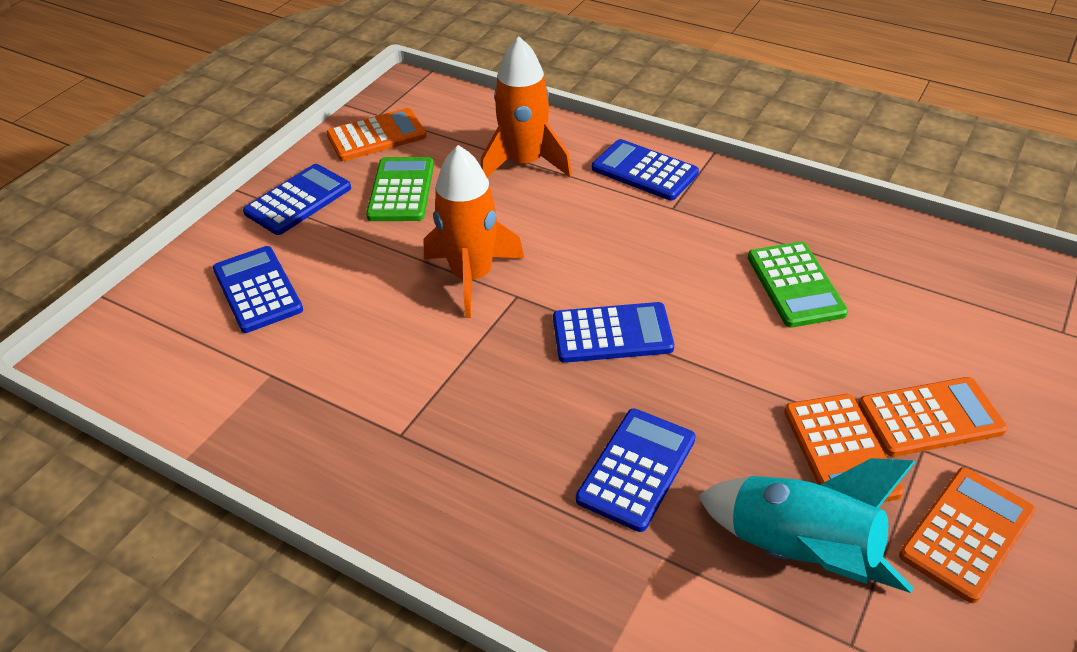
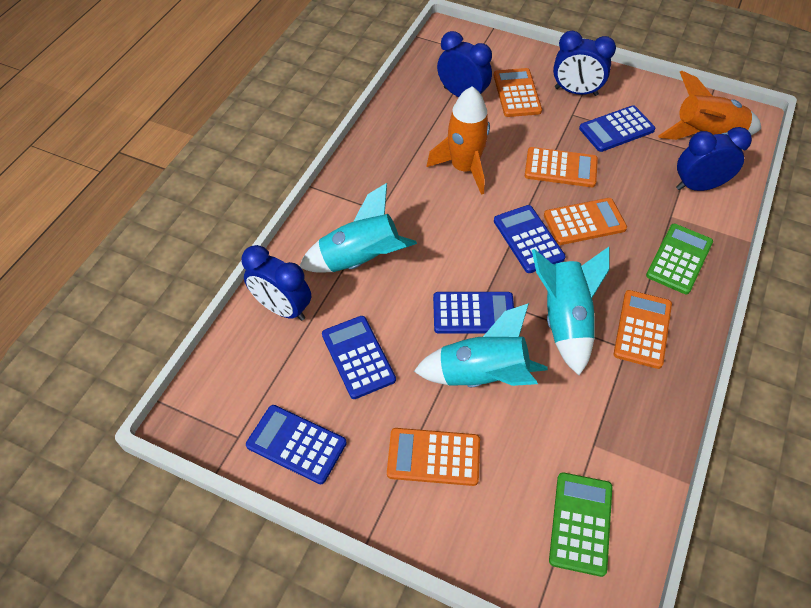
blue clock: none = 0 -> [242,245,311,321] [437,31,492,97] [553,31,616,96] [676,127,752,191] = 4
orange calculator: [327,108,427,161] [784,394,904,502] [858,377,1007,457] [899,467,1035,603] = 4 -> [387,428,480,486] [494,68,542,117] [525,147,598,187] [544,198,627,245] [614,290,672,369] = 5
turquoise rocket: [698,458,916,593] = 1 -> [300,183,417,273] [414,303,548,387] [532,247,609,375] = 3

